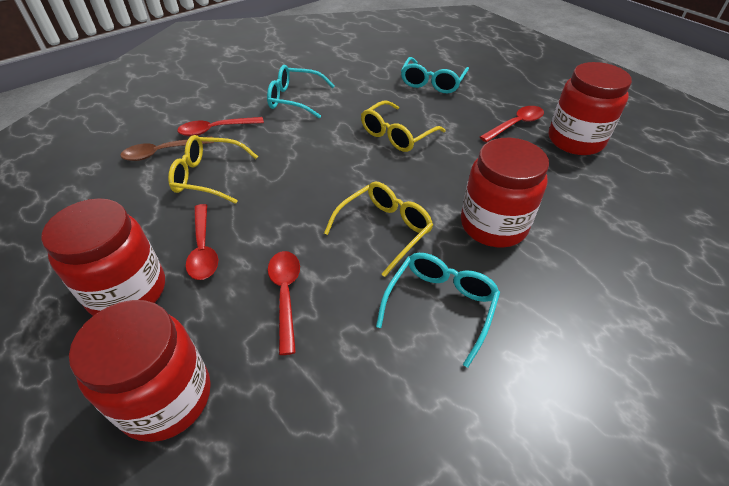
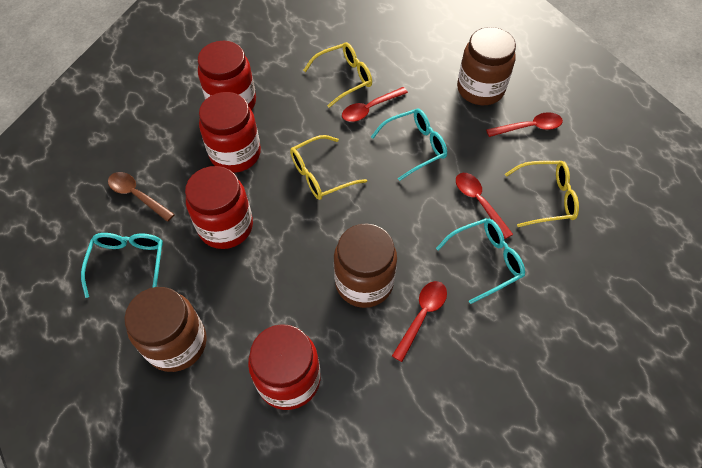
brown jar: none = 0 -> [124,287,207,372] [334,224,397,308] [457,27,516,105] = 3

